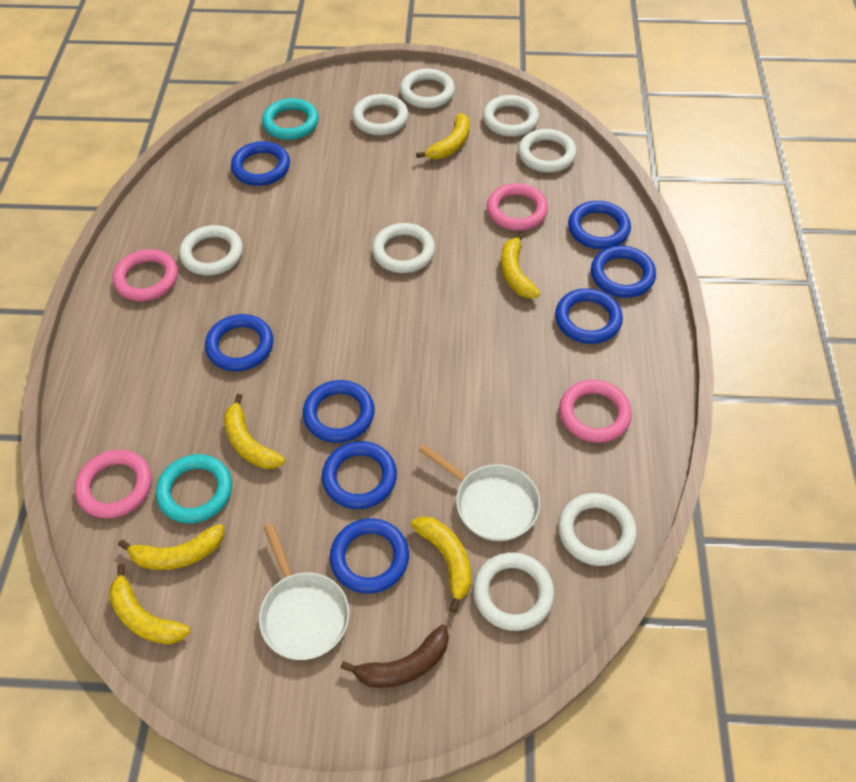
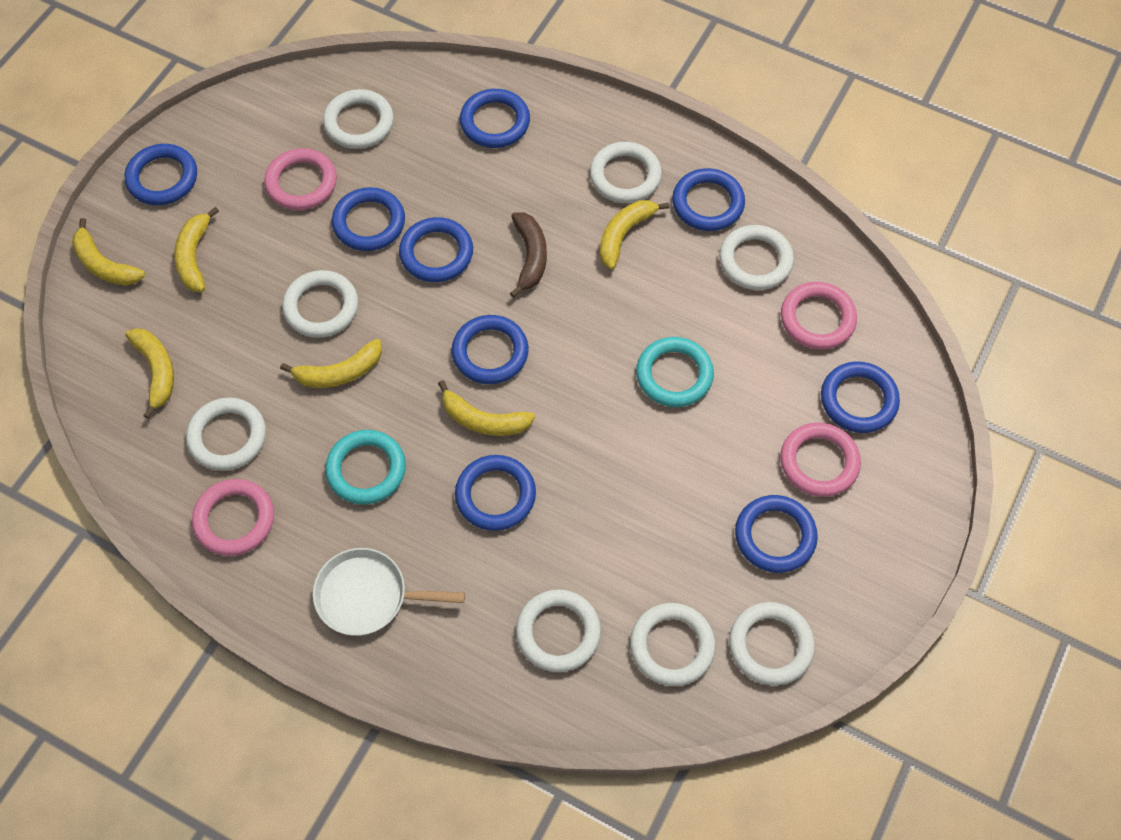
blue ring: [205,314,273,371] [231,141,290,186] [303,380,374,443] [322,441,397,509] [330,518,409,594] [555,288,623,344] [568,201,631,249] [591,246,656,298] = 8 -> [125,144,197,205] [332,187,405,251] [399,217,473,282] [452,315,529,384] [455,455,536,531] [460,89,530,148] [672,168,745,231] [735,495,818,573] [821,361,900,433] = 9
white pan: [259,524,350,660] [418,444,540,541] = 2 -> [313,548,465,636] = 1

